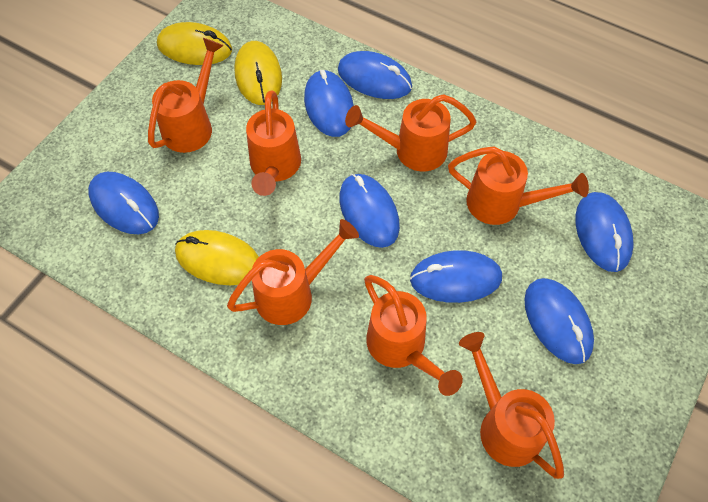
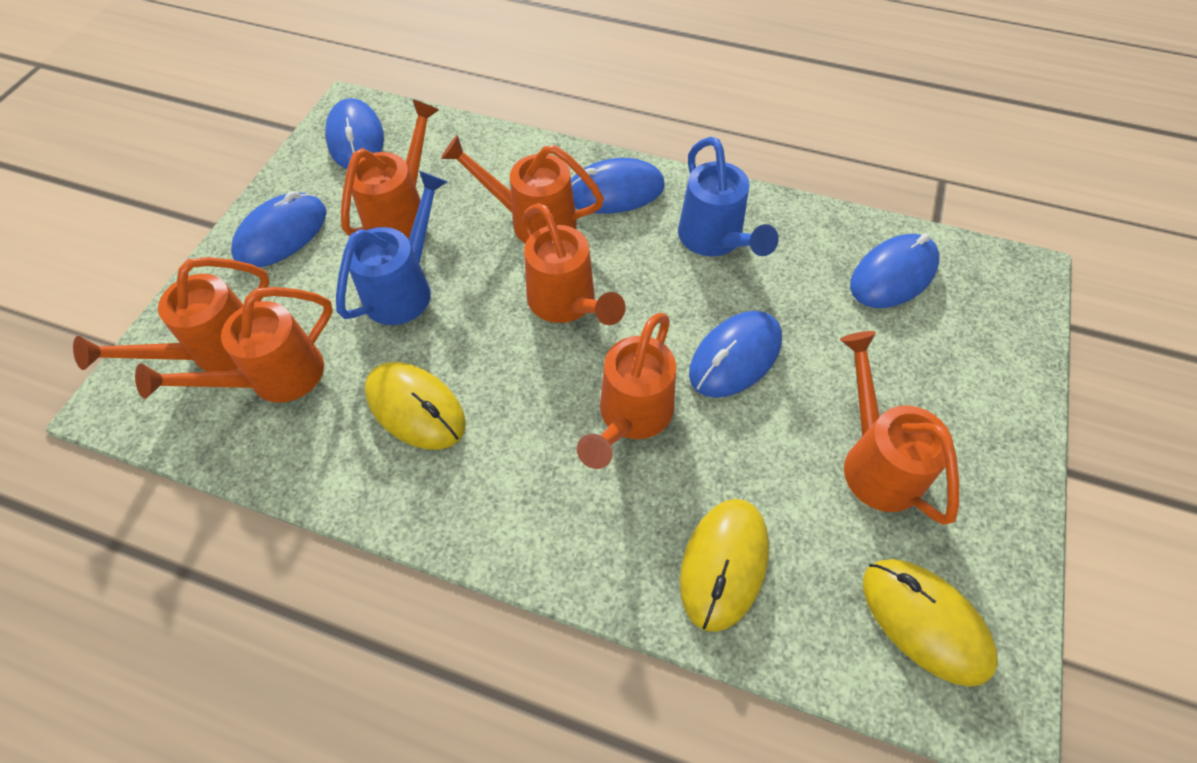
blue mouse: [88,172,159,234] [304,70,354,137] [338,51,412,99] [339,174,400,248] [410,250,502,303] [524,278,594,364] [575,192,634,272] = 7 -> [231,191,327,267] [325,98,384,169] [571,158,665,214] [689,311,782,398] [850,234,940,308] = 5
blue watering can: none = 0 -> [336,171,447,325] [678,137,779,256] = 2

